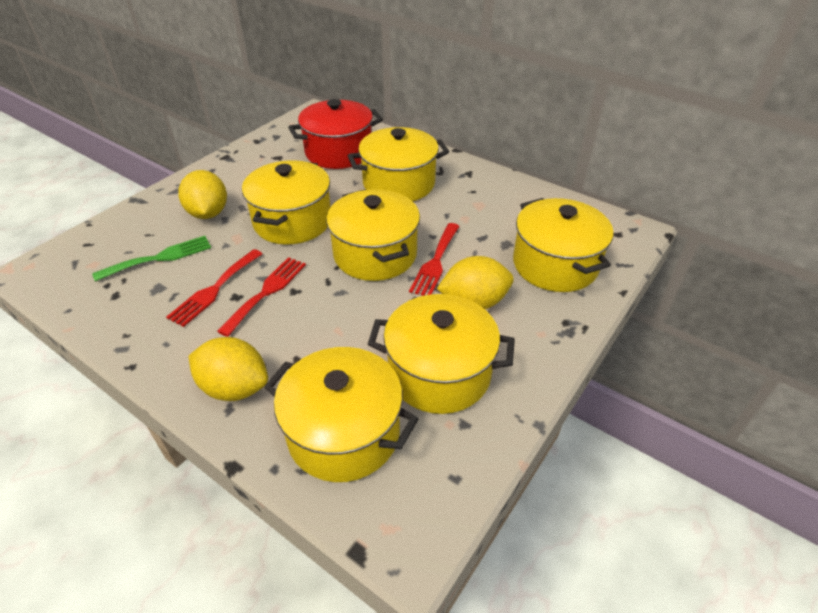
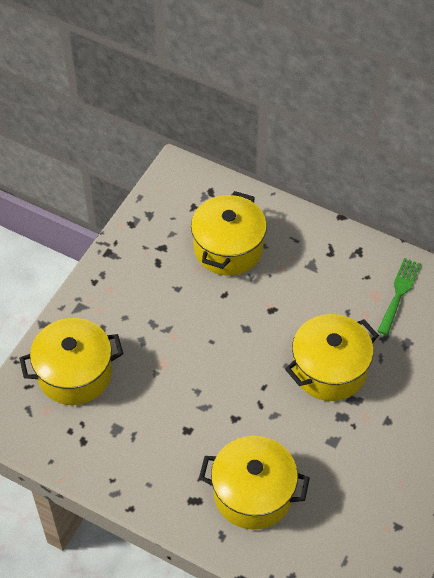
red fork: [166,249,262,327] [217,257,306,337] [409,223,460,296] = 3 -> none = 0
red pot: [288,99,383,169] = 1 -> none = 0
yellow lemon: [178,170,227,219] [189,337,268,401] [437,256,514,309] = 3 -> none = 0
yellow pot: [242,160,331,245] [264,347,418,482] [326,189,420,281] [348,127,449,201] [368,294,515,414] [513,198,613,292] = 6 -> [19,318,123,405] [191,191,267,276] [199,436,310,530] [285,314,379,401] = 4

